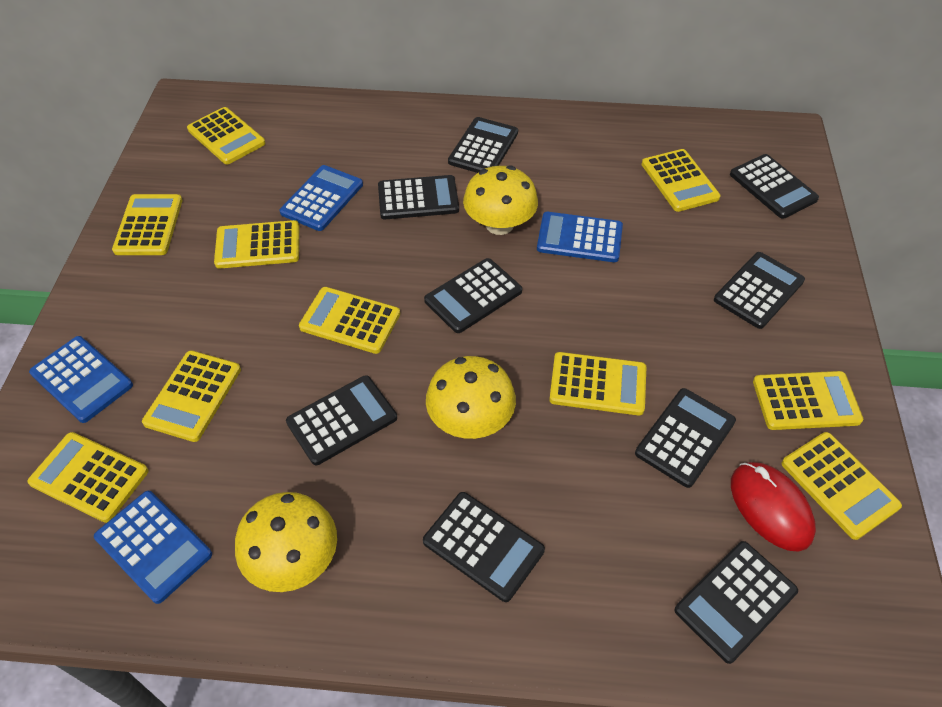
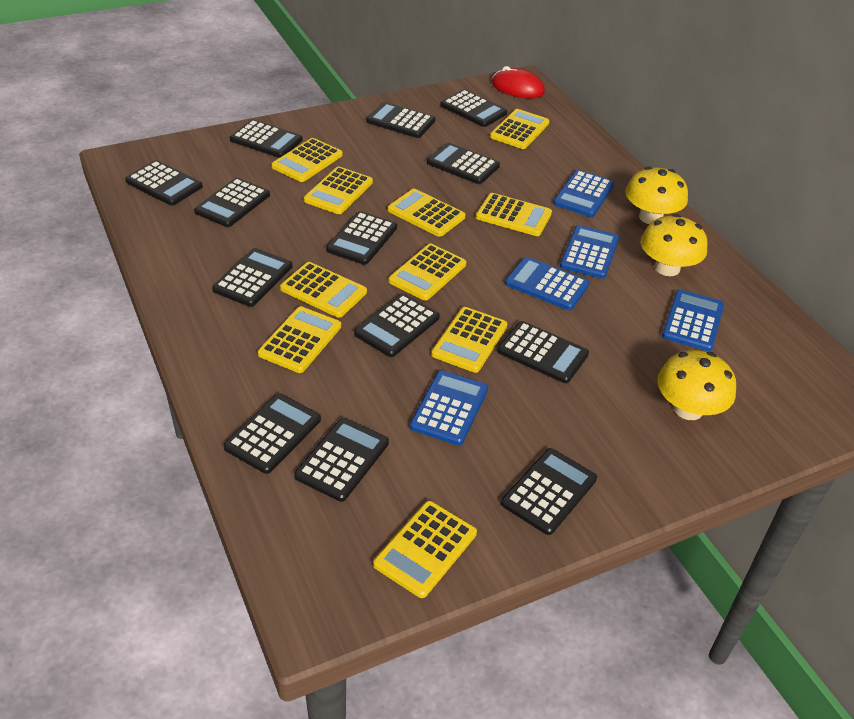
black calculator: [286,375,397,465] [378,175,459,219] [423,492,545,602] [424,258,522,333] [448,117,518,173] [635,388,736,488] [674,541,798,664] [714,252,805,329] [730,154,819,219] = 9 -> [125,160,203,206] [194,178,270,227] [212,248,293,307] [224,394,321,474] [230,119,303,158] [294,418,389,502] [326,211,397,265] [354,294,440,357] [366,102,435,138] [427,143,500,184] [440,89,507,127] [497,321,589,383] [501,448,597,535] = 13
blue calculator: [29,336,133,423] [94,491,212,604] [280,165,363,231] [537,212,623,262] = 4 -> [410,370,488,445] [505,257,589,310] [553,170,614,217] [560,225,619,279] [662,290,724,352] = 5

